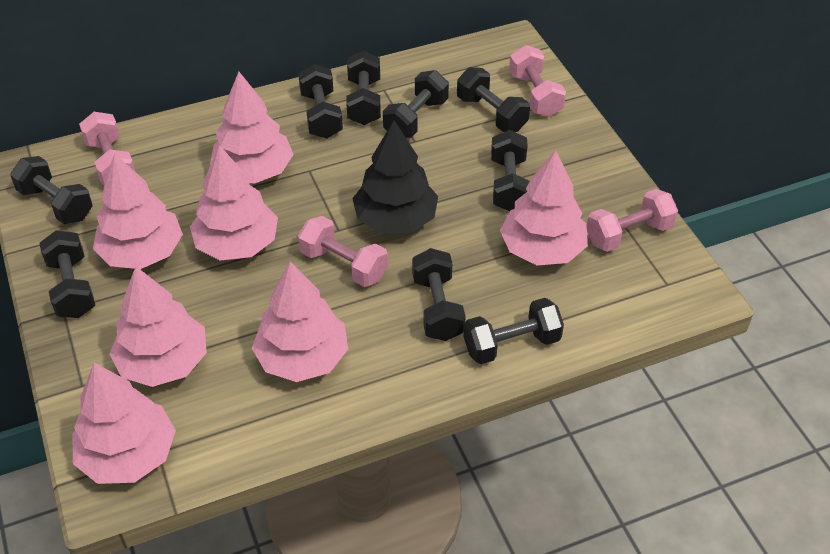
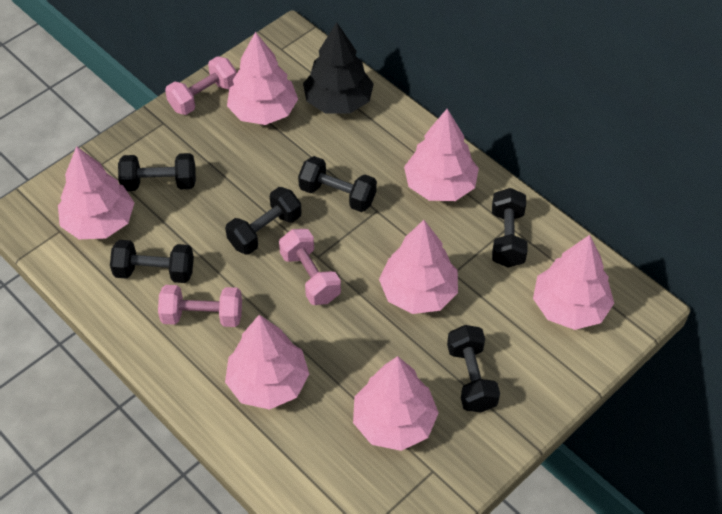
black dumbbell: [10,156,93,224] [40,230,95,318] [298,64,343,139] [346,51,381,125] [383,70,449,138] [412,248,466,341] [457,67,530,132] [463,298,564,364] [491,130,530,211] = 9 -> [110,240,194,283] [118,153,196,191] [225,187,302,255] [298,156,377,212] [447,325,500,413] [492,188,528,268] = 6
pink dumbbell: [79,112,135,185] [298,216,388,287] [509,45,566,117] [587,189,678,252] = 4 -> [158,285,242,327] [165,56,237,115] [279,229,341,305] = 3

